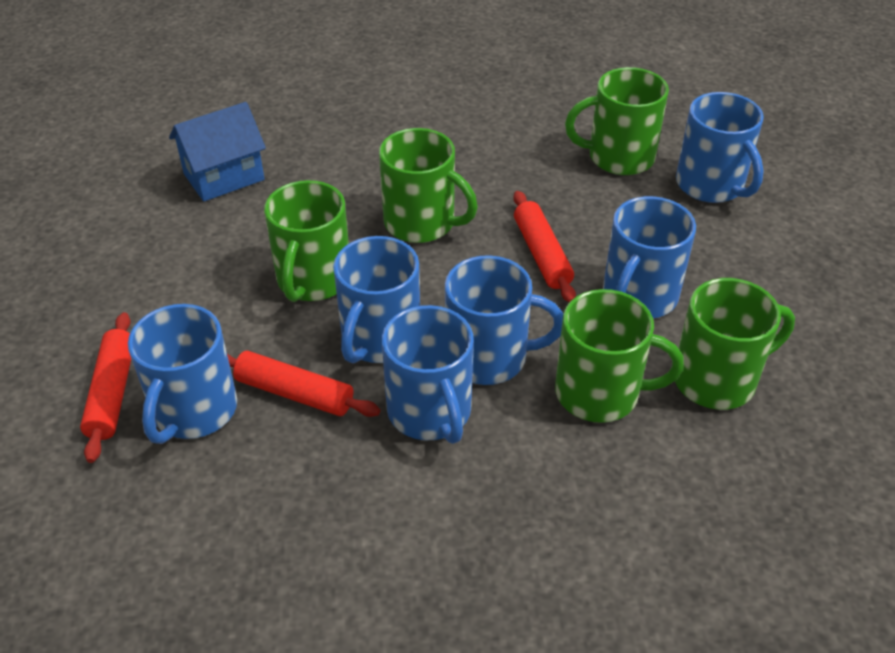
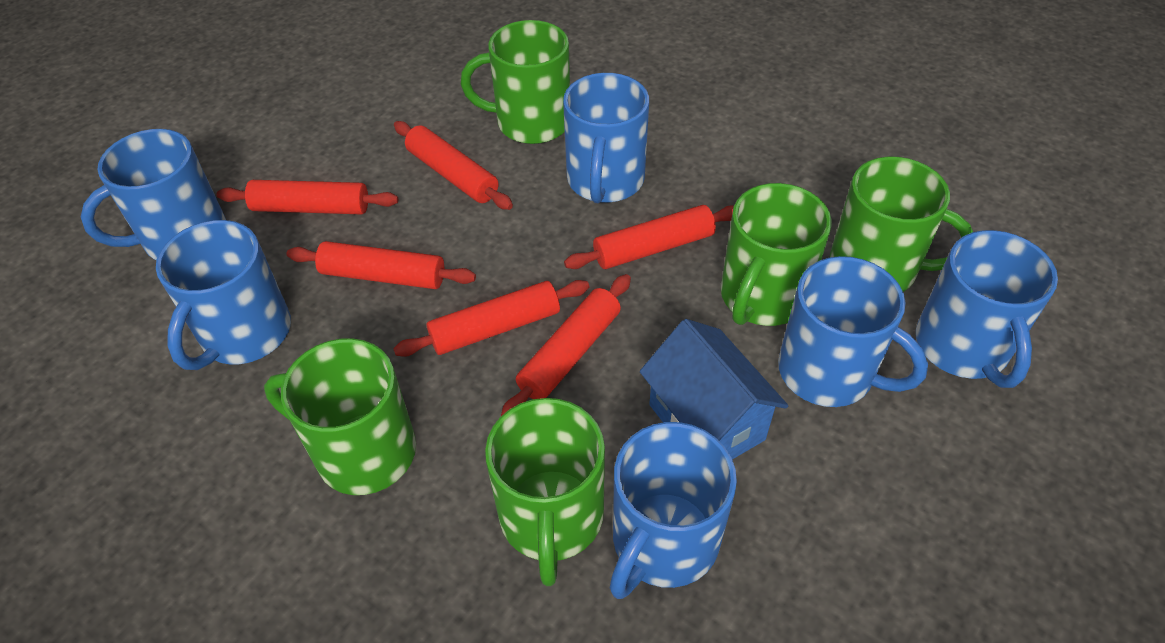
red rolling pin: [80,312,131,463] [227,351,380,417] [513,191,576,302] = 3 -> [217,180,398,215] [287,241,476,289] [393,280,589,357] [394,121,513,210] [501,274,631,416] [564,205,734,269] = 6

